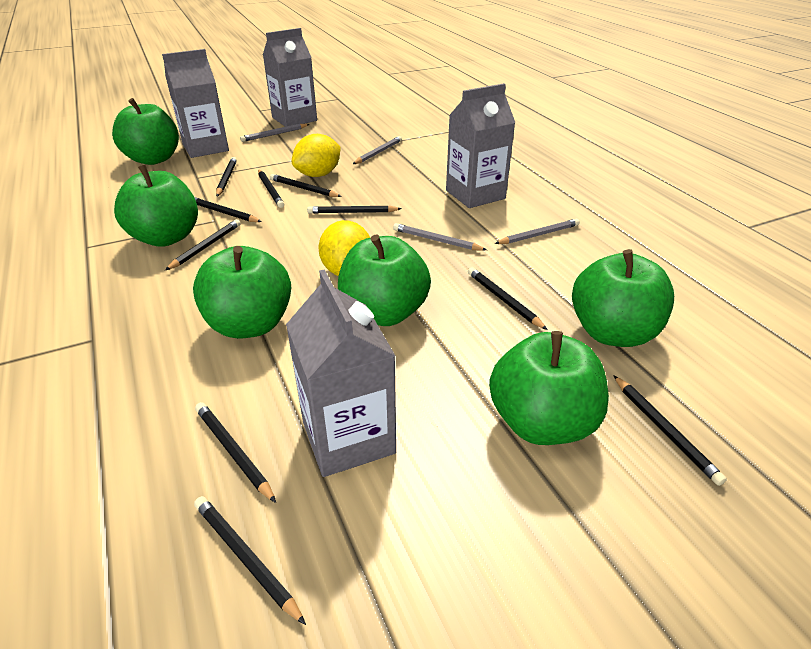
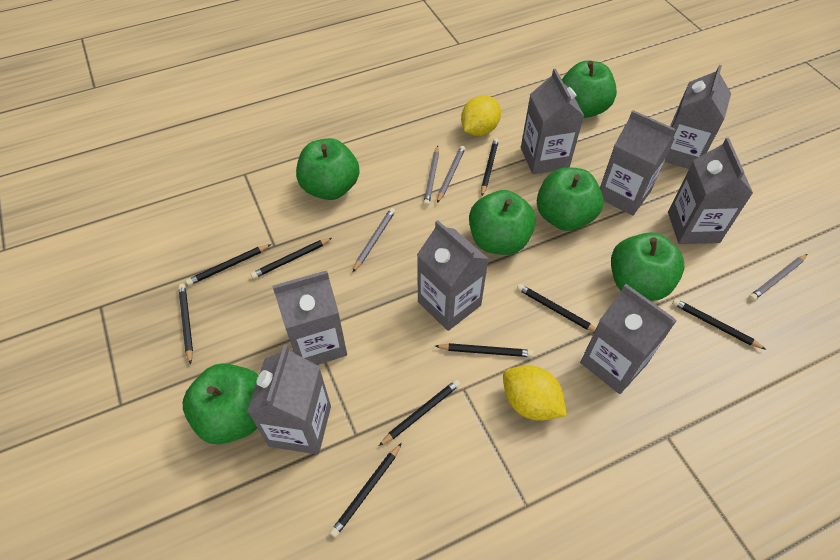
black pencil: [165,219,241,270] [194,197,262,222] [194,496,306,625] [195,402,276,503] [216,157,237,197] [258,169,284,208] [270,174,342,197] [307,205,402,214] [468,267,548,330] [613,375,727,486] = 10 -> [178,283,193,365] [186,244,271,286] [251,238,332,279] [330,443,402,537] [379,379,460,446] [435,343,534,357] [481,138,499,196] [517,284,596,332] [672,298,766,350] = 9
grey carton: [162,49,229,158] [263,28,317,127] [286,269,396,477] [446,83,515,208] = 4 -> [247,345,331,454] [272,271,347,365] [417,220,489,331] [521,69,584,174] [580,284,677,394] [600,110,676,215] [665,65,731,169] [668,138,753,244] = 8

